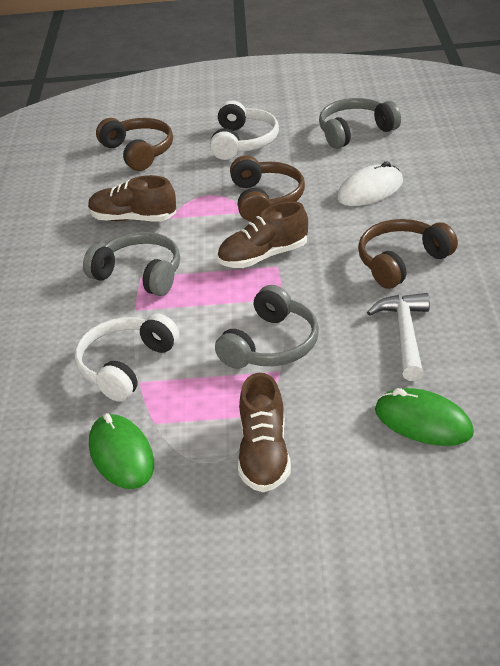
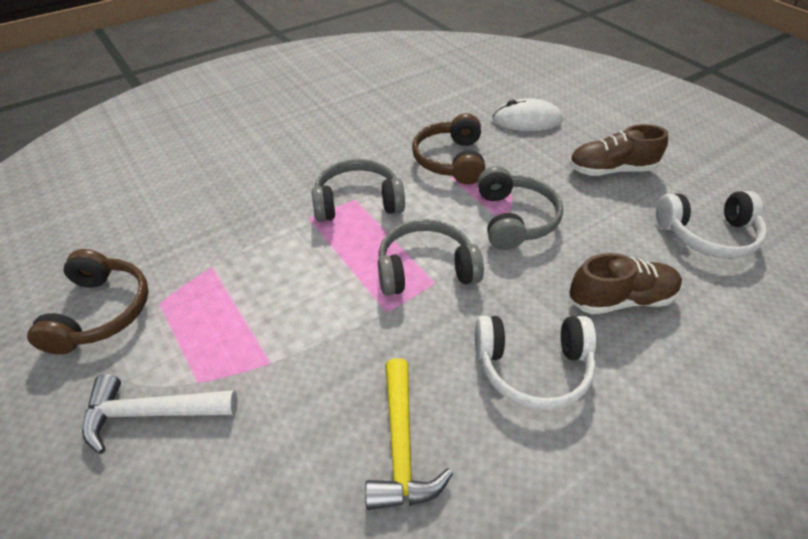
brown headphones: [96,118,173,171] [230,155,305,222] [358,219,458,289] = 3 -> [27,249,149,354] [412,113,485,185] = 2
brown shoe: [88,175,176,221] [217,201,308,268] [238,373,291,492] = 3 -> [569,124,668,176] [569,253,682,314] = 2
green mouse: [89,413,154,489] [375,388,474,446] = 2 -> none = 0
yellow hammer: none = 0 -> [365,358,453,510] = 1

